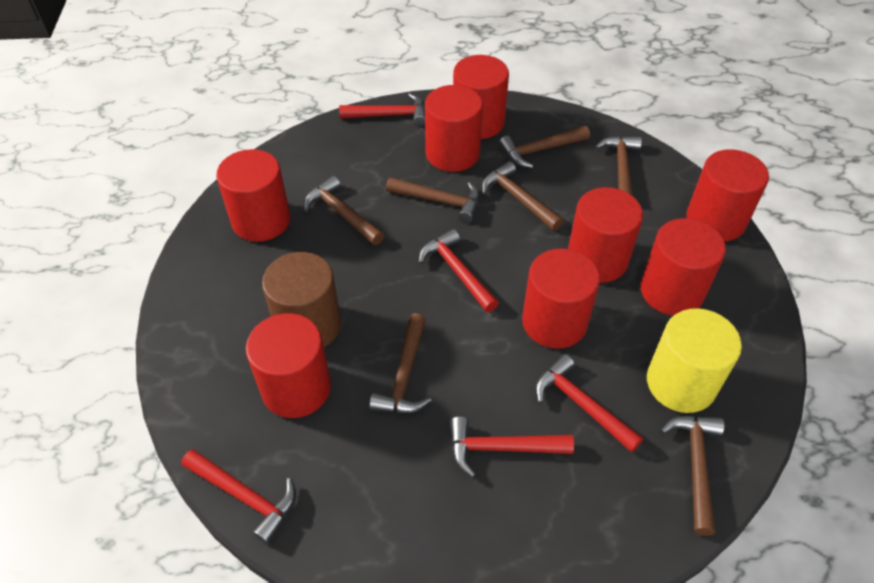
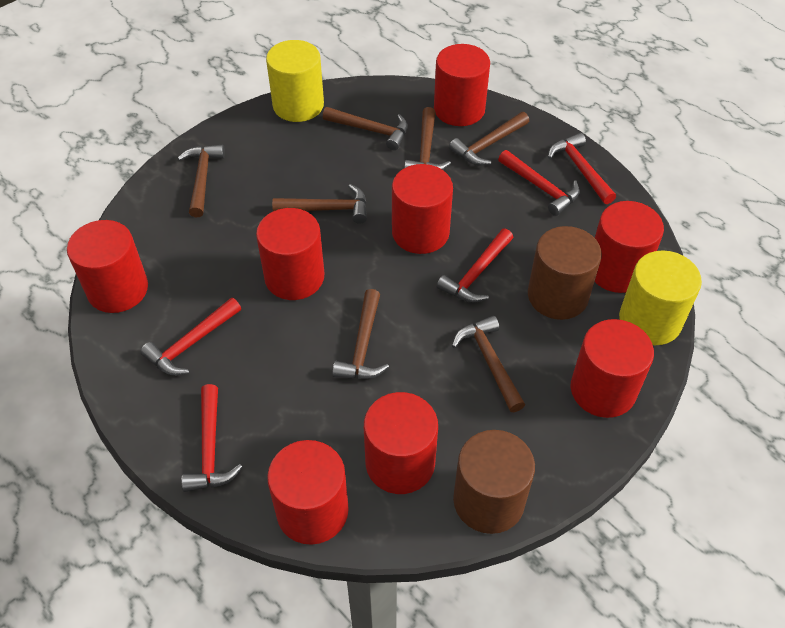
brown cylinder: [262,252,341,347] = 1 -> [453,430,535,534] [528,226,602,320] = 2
yellow cylinder: [647,308,742,413] = 1 -> [266,40,324,122] [619,250,702,345] = 2

